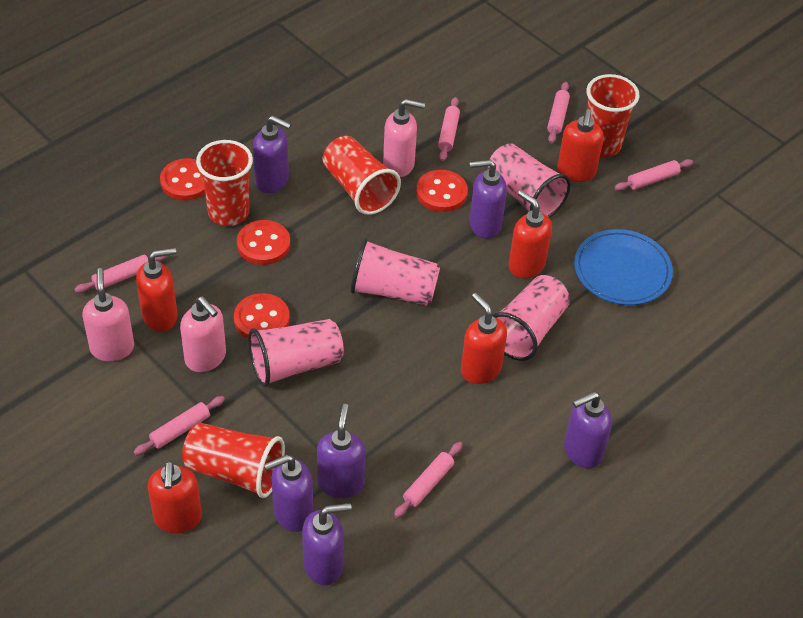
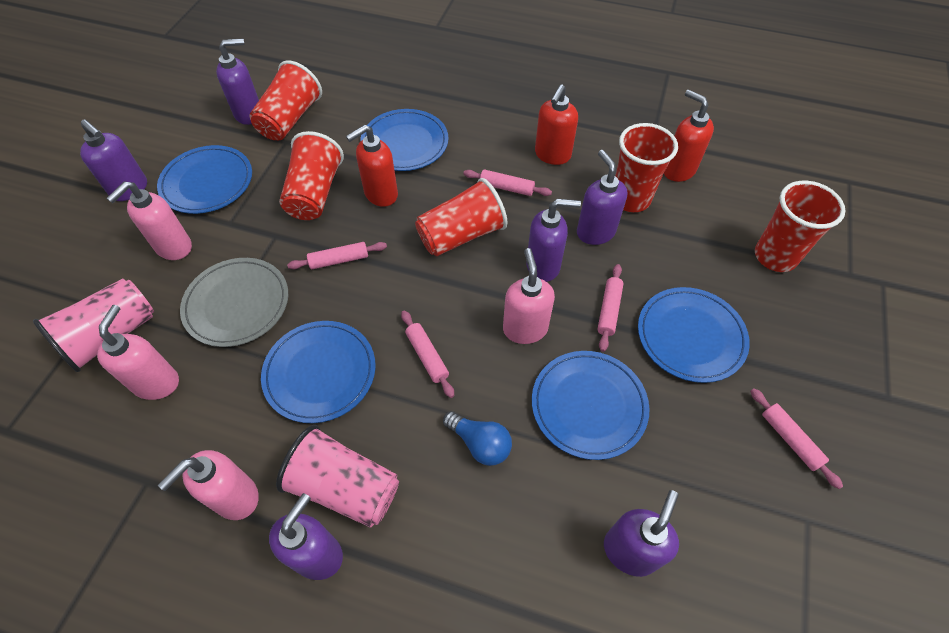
blue light bulb: none = 0 -> [443,411,512,466] = 1
blue plate: [574,229,673,305] = 1 -> [157,145,252,214] [261,321,376,423] [360,109,449,171] [532,351,649,460] [638,287,750,383] = 5
grey plate: none = 0 -> [180,258,288,347] = 1
pink cup: [248,319,344,387] [351,238,440,306] [487,143,571,218] [492,275,570,361] = 4 -> [33,278,154,372] [276,425,399,527] = 2
pink rolling pin: [74,255,167,293] [134,396,225,455] [394,442,463,518] [438,97,460,161] [547,82,570,144] [614,159,693,191] = 6 -> [287,242,387,269] [401,310,454,398] [463,170,552,196] [597,264,624,352] [750,388,843,489] = 5
pink soap dispenser: [82,268,134,361] [180,296,226,372] [383,99,425,177] = 3 -> [97,305,179,400] [107,182,192,260] [158,450,259,520] [503,248,555,344] = 4
red button: [160,158,205,201] [234,293,290,339] [237,220,290,265] [416,170,468,212] = 4 -> none = 0
red cup: [182,423,285,498] [196,140,253,226] [323,136,401,215] [586,74,640,157] = 4 -> [249,60,322,141] [279,131,344,220] [415,178,507,256] [615,123,678,212] [755,181,846,272] = 5
red soap dispenser: [136,248,178,332] [148,461,202,533] [461,293,507,384] [508,190,552,278] [557,109,604,182] = 5 -> [346,125,398,207] [535,84,578,165] [664,90,714,182] = 3

